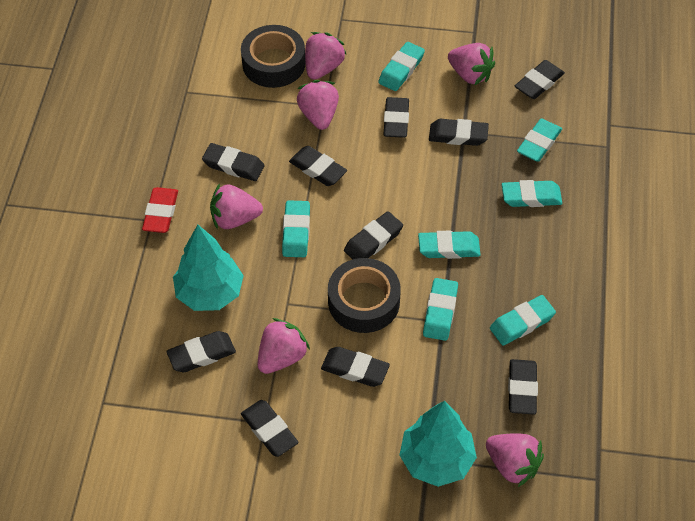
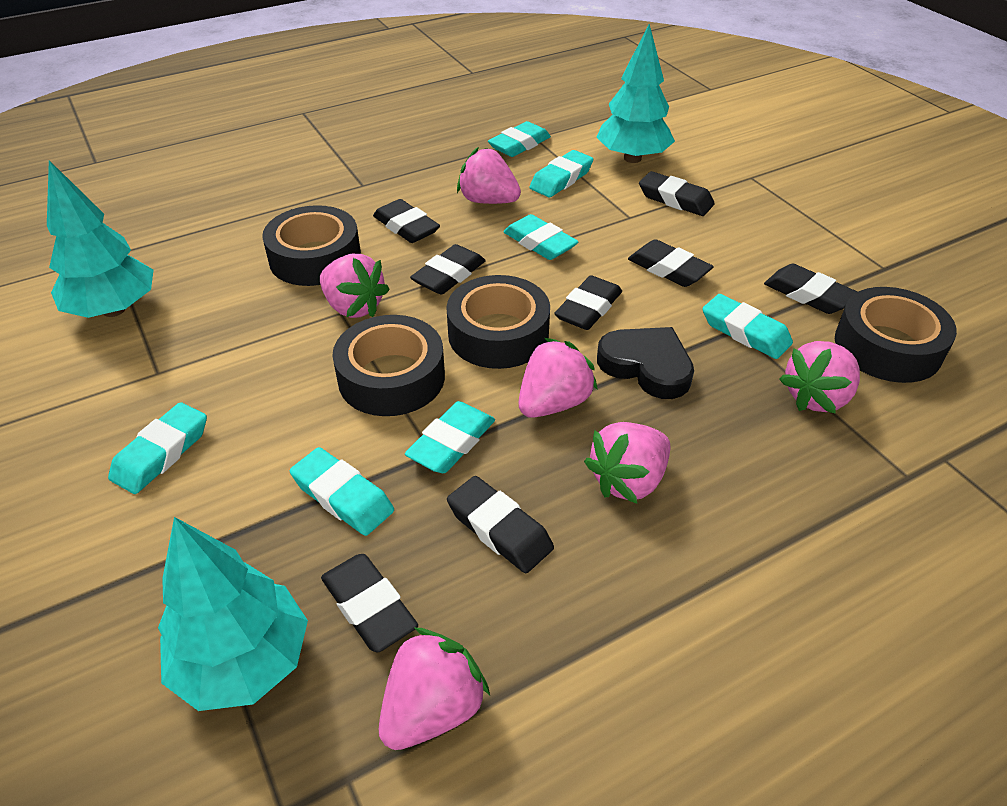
black eraser: [166,331,236,372] [202,143,265,181] [241,400,298,457] [289,146,347,186] [321,347,390,387] [344,211,403,259] [383,97,409,138] [429,119,489,146] [508,359,538,415] [515,60,565,99] = 10 -> [321,554,418,653] [373,199,440,243] [410,244,486,294] [447,476,554,573] [554,275,622,330] [628,239,714,287] [639,171,715,216] [764,264,857,314] = 8
black heart: none = 0 -> [597,327,694,399] = 1
black tape: [241,25,306,88] [328,258,401,333] = 2 -> [262,205,361,286] [332,315,445,416] [446,275,550,369] [835,287,957,383] = 4
red eraser: [142,187,178,233] = 1 -> none = 0
turquoise tree: [173,225,244,311] [399,401,477,487] = 2 -> [47,160,154,318] [158,517,308,711] [596,24,675,163] = 3

